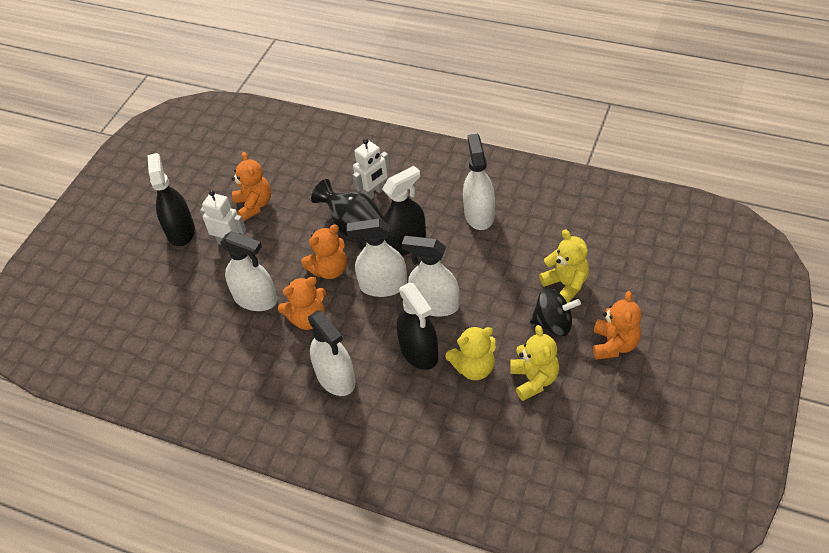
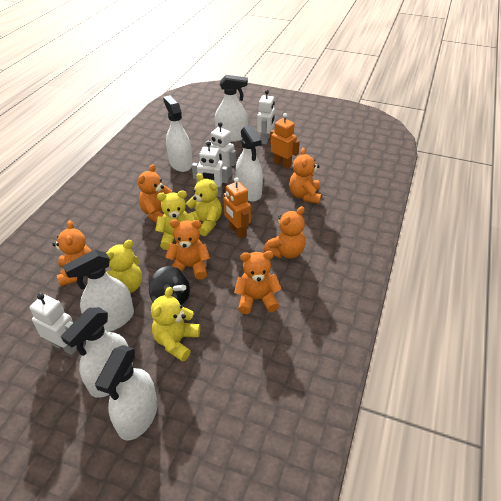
black spray bottle: [147,153,195,246] [382,166,426,256] [397,283,438,370] = 3 -> none = 0
black vase: [311,179,384,242] = 1 -> none = 0
orange robot: none = 0 -> [223,178,251,239] [270,113,300,169] = 2
orange teddy bear: [232,152,271,221] [278,277,326,330] [301,224,347,279] [593,291,642,360] = 4 -> [53,220,91,286] [138,164,172,223] [165,219,210,280] [234,251,281,314] [264,206,305,259] [289,148,321,204] = 6
white robot: [200,190,246,245] [353,138,390,199] = 2 -> [29,293,77,355] [192,141,228,197] [205,122,236,178] [257,90,275,144] = 4
white spray bottle: [220,231,277,311] [308,310,355,396] [347,219,407,297] [402,236,459,317] [463,134,495,230] = 5 -> [61,307,133,398] [63,250,134,332] [95,345,157,441] [163,95,192,172] [215,75,248,142] [235,125,263,202] = 6
yellow teddy bear: [445,326,496,380] [510,325,559,401] [539,230,589,303] = 3 -> [106,240,142,293] [151,287,200,362] [155,190,194,250] [186,173,222,236] = 4

